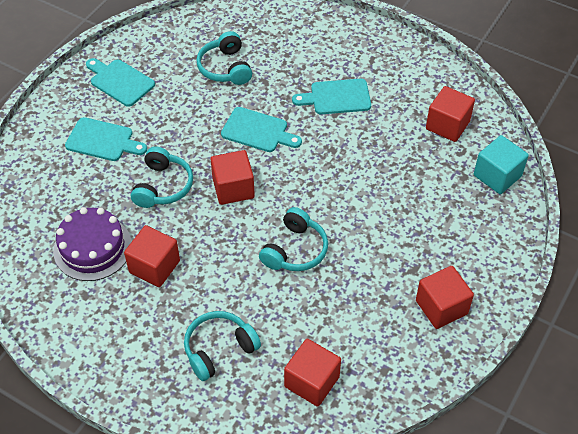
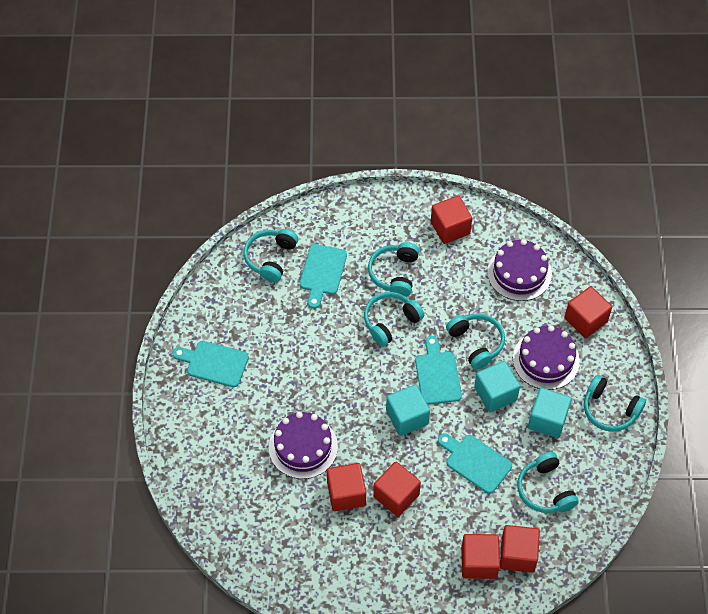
purple cake: [53,207,132,281] = 1 -> [269,412,338,479] [487,239,552,301] [513,325,580,390] = 3
red cube: [124,225,180,287] [211,150,255,205] [284,339,341,407] [416,266,474,329] [426,86,475,142] = 5 -> [327,463,366,511] [373,461,421,517] [431,195,472,244] [461,534,500,579] [500,525,540,573] [565,286,612,338] = 6
turquoise cube: [474,135,529,194] = 1 -> [386,384,430,436] [474,361,520,412] [528,388,572,438] = 3
turquoise headphones: [131,147,193,208] [184,311,261,381] [196,31,252,85] [259,207,328,271] = 4 -> [244,229,298,282] [364,292,424,347] [368,242,419,297] [446,313,505,370] [517,452,579,513] [584,375,646,432] = 6

